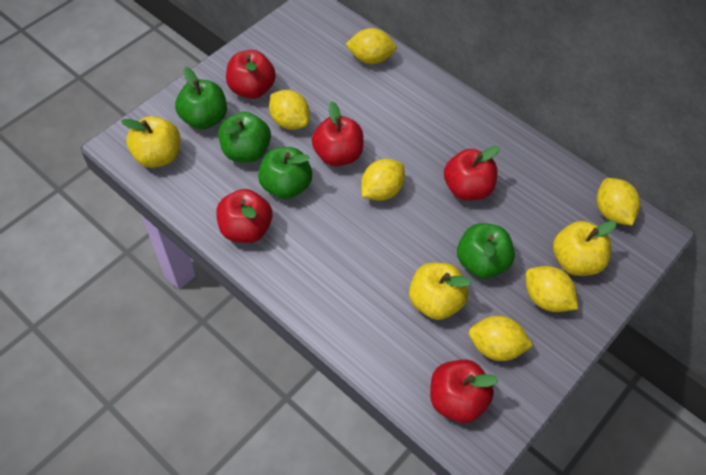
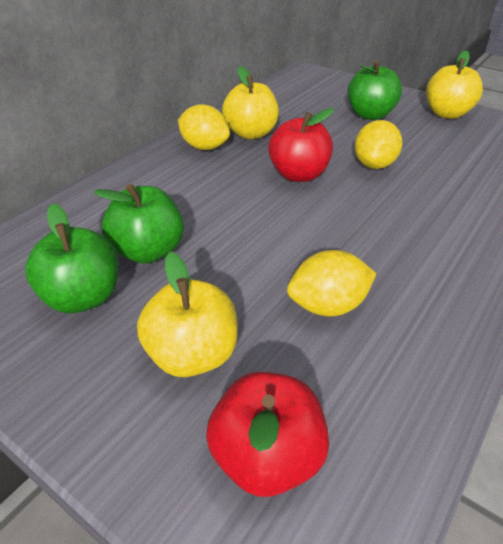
green apple: [175,67,227,130] [218,112,271,162] [258,147,312,199] [457,223,515,279] = 4 -> [25,203,119,313] [94,184,184,264] [348,60,402,120] = 3
red apple: [216,189,272,243] [226,50,276,99] [312,101,364,166] [430,359,499,423] [444,146,500,201] = 5 -> [206,372,329,497] [268,108,334,182] = 2
yellow lemon: [269,90,310,130] [346,28,396,64] [361,159,405,201] [469,316,533,361] [526,266,578,312] [597,178,640,226] = 6 -> [178,104,230,150] [287,250,376,317] [355,120,402,169] = 3

